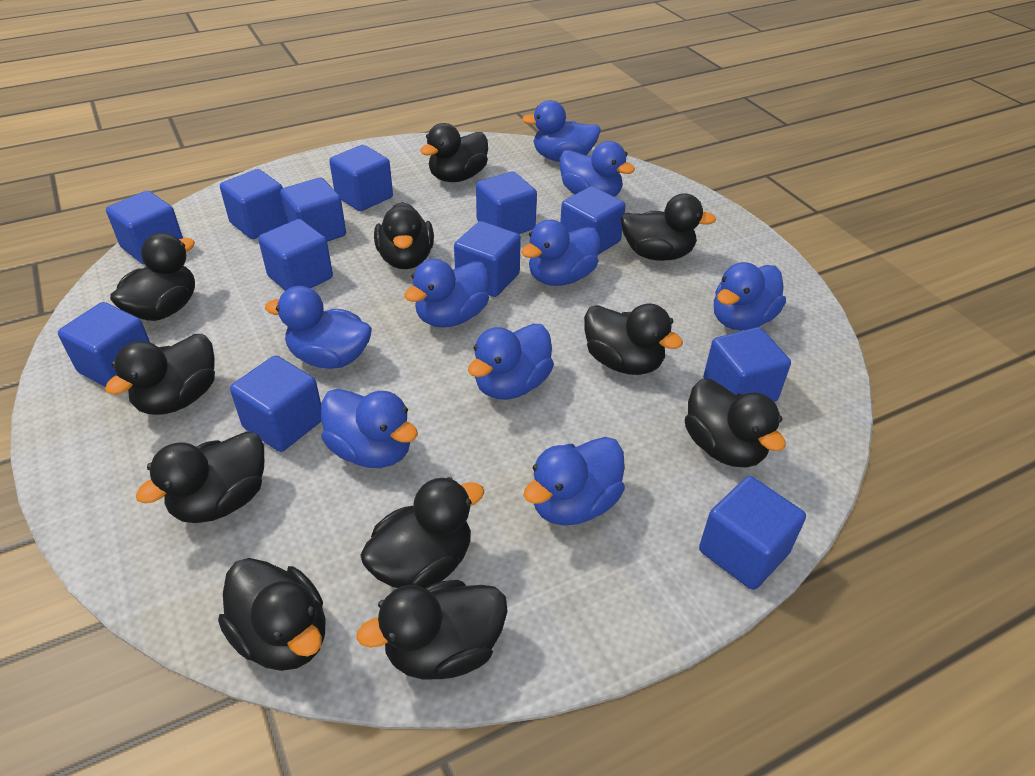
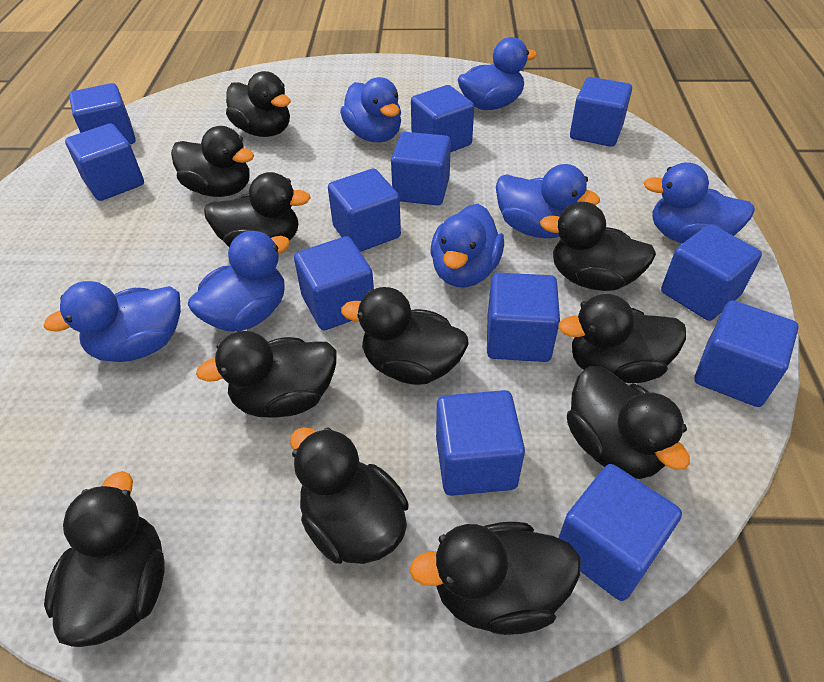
blue duck: [265,286,372,369] [321,389,418,468] [404,259,489,328] [468,323,554,400] [521,219,600,286] [522,100,601,162] [524,437,625,526] [560,141,635,197] [714,262,786,331] = 9 -> [43,281,181,362] [188,231,290,332] [340,77,401,142] [431,204,504,288] [458,37,537,110] [496,164,600,238] [643,162,755,244] = 7

